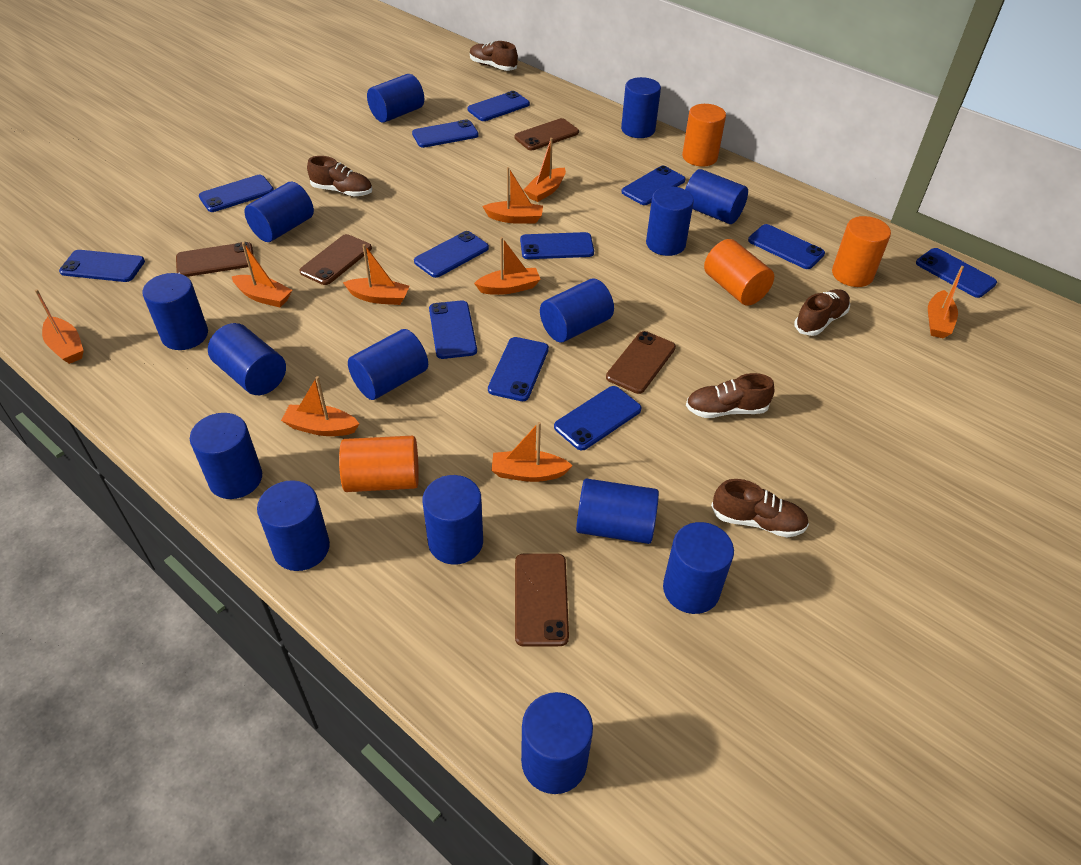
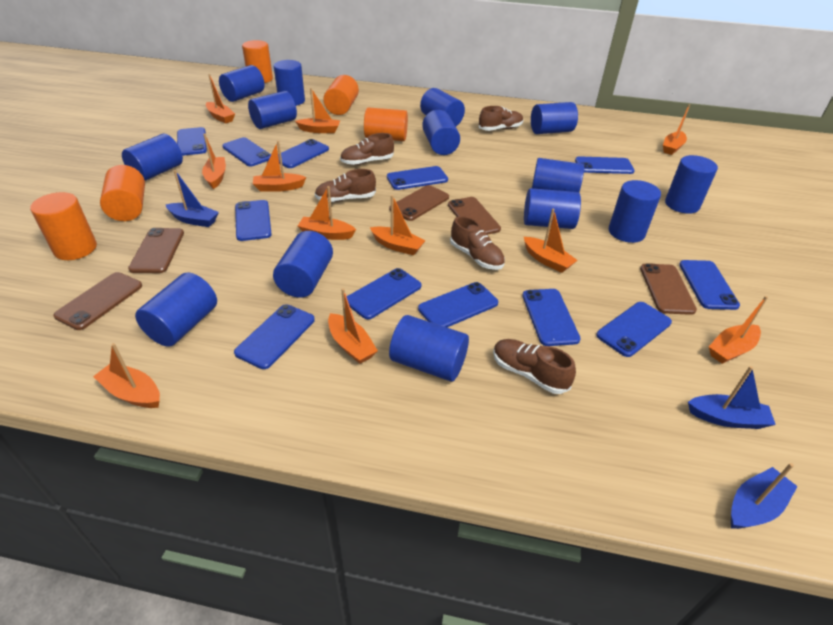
blue boat: none = 0 -> [165,170,219,227] [688,366,776,429] [731,463,798,529] = 3
blue cylinder: [142,273,208,350] [190,413,262,499] [208,323,286,395] [244,182,314,242] [257,480,330,571] [348,329,428,400] [367,74,424,123] [423,475,483,565] [521,692,593,794] [540,279,614,342] [576,478,659,544] [621,77,661,138] [646,186,694,256] [663,522,734,614] [685,169,748,224] = 15 -> [122,134,183,181] [135,272,217,347] [219,65,264,102] [248,91,297,129] [273,60,305,106] [273,231,333,298] [389,315,469,382] [420,88,465,127] [422,110,460,155] [524,188,581,229] [531,102,578,134] [532,158,584,192] [609,180,661,243] [665,155,718,214] = 14
orange boat: [35,289,84,364] [232,242,292,307] [281,376,359,436] [343,244,410,305] [474,237,541,295] [482,167,543,224] [491,422,573,482] [524,138,566,202] [928,266,964,338] = 9 -> [93,343,160,408] [202,134,226,189] [206,74,235,124] [253,141,306,192] [295,88,340,133] [298,186,356,240] [328,288,378,364] [370,195,426,255] [524,208,578,273] [663,104,690,155] [709,296,768,364] = 11
orange cylinder: [339,436,419,492] [682,104,726,166] [704,239,774,306] [832,216,891,287] = 4 -> [30,192,97,260] [100,165,145,221] [242,40,273,83] [323,75,359,115] [364,107,408,141] = 5

